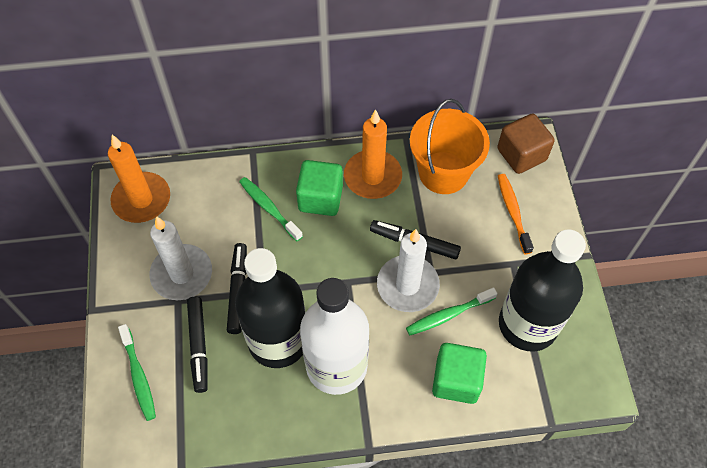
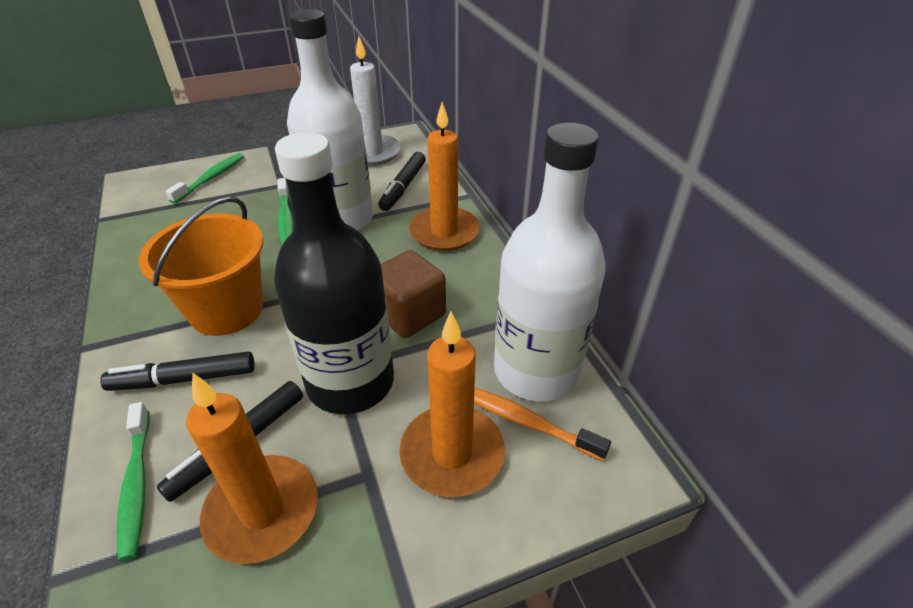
black bottle: [235,248,306,368] [499,229,586,351] = 2 -> [274,132,394,414] = 1
green cube: [296,160,343,216] [432,343,487,404] = 2 -> none = 0
orange candle: [108,135,170,223] [344,109,402,199] = 2 -> [186,373,318,564] [399,312,505,497] [409,102,480,251] = 3
white bottle: [300,278,369,395] = 1 -> [287,9,373,231] [494,123,606,402] = 2
white candle: [150,216,212,300] [377,229,440,312] = 2 -> [350,36,401,166] = 1

